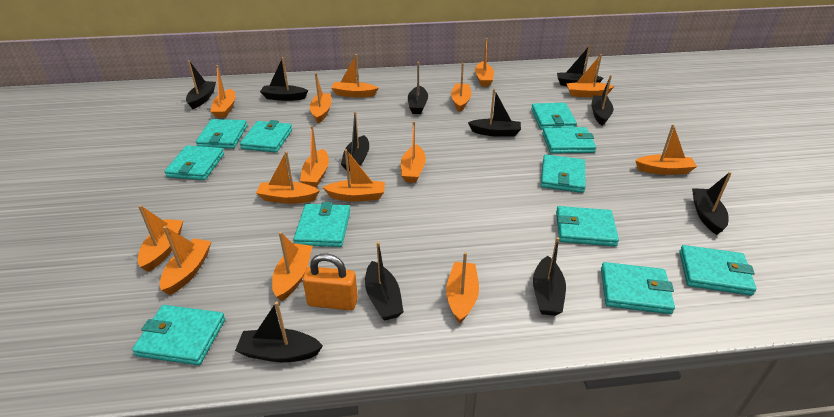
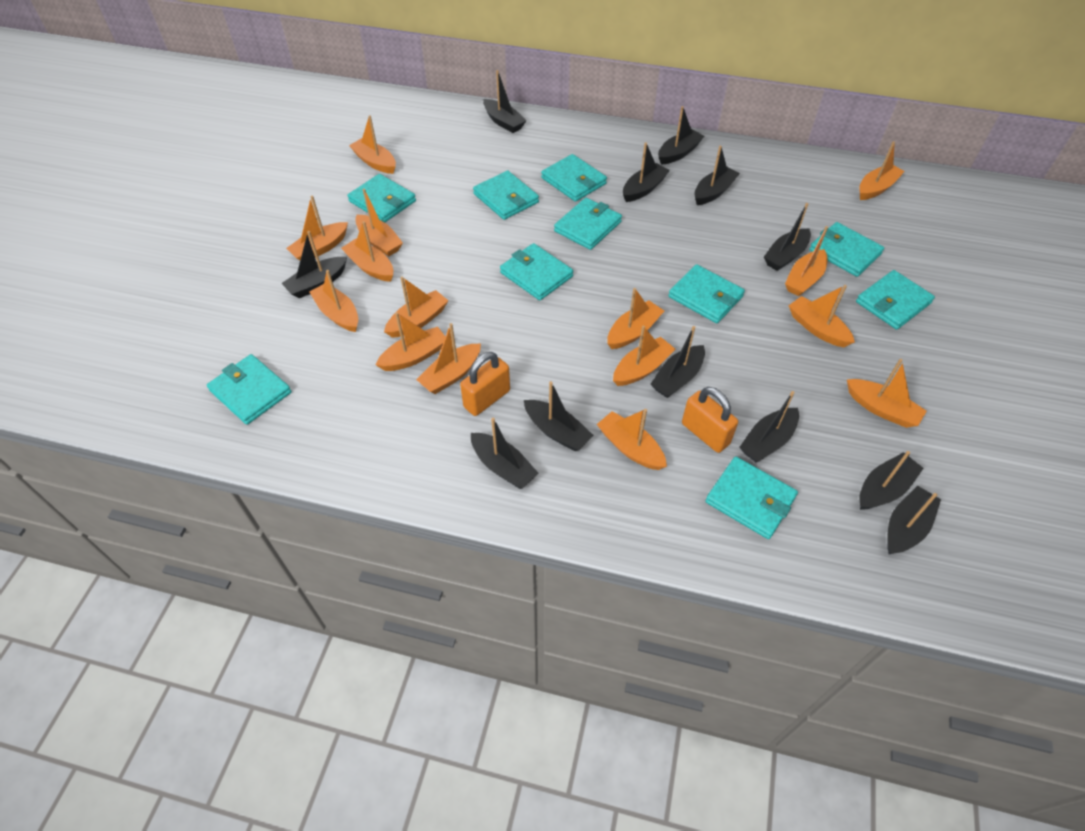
black boat: [186,61,216,109] [235,301,323,362] [260,57,308,101] [341,112,369,171] [365,242,404,321] [408,62,428,114] [468,89,521,137] [533,237,566,316] [557,45,604,86] [591,75,614,126] [692,172,732,235] = 11 -> [281,231,347,298] [471,418,539,489] [483,70,526,133] [524,381,593,451] [623,142,670,202] [650,326,705,398] [658,106,704,165] [694,146,740,205] [739,391,799,462] [764,203,811,271] [859,451,924,510] [887,486,941,554] = 12
orange padlock: [303,253,358,311] = 1 -> [460,352,510,416] [682,387,738,453] = 2
turquoise wallet: [132,305,225,365] [164,145,224,180] [196,119,247,149] [240,120,292,152] [294,202,350,247] [531,103,577,130] [541,155,586,193] [542,127,596,154] [556,206,619,247] [601,262,675,314] [679,245,757,296] = 11 -> [207,354,291,425] [347,174,416,223] [473,171,539,220] [500,243,573,300] [541,154,607,202] [554,198,622,250] [668,264,745,323] [706,457,798,539] [809,222,884,277] [856,270,935,330] = 10

